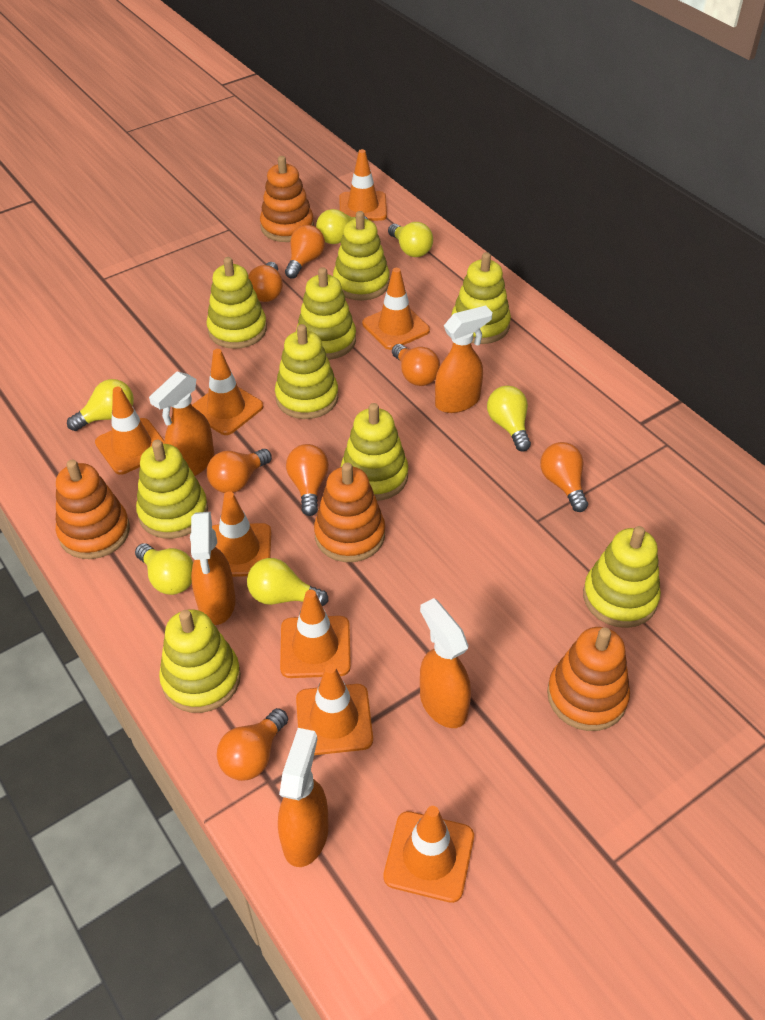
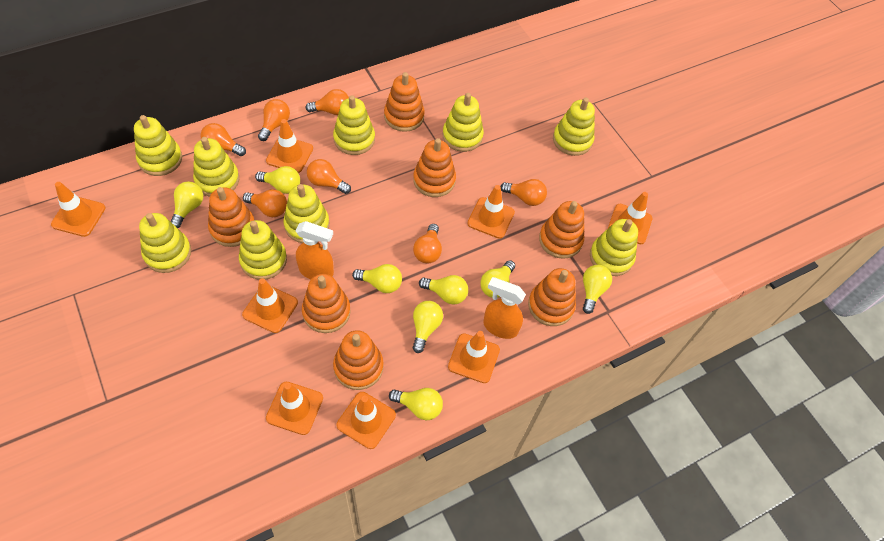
orange spray bottle: [149,371,214,476] [190,512,236,625] [278,728,328,867] [420,598,471,728] [435,305,493,413] = 5 -> [296,221,334,279] [483,277,526,339] = 2
orange stacking toy: [56,459,130,559] [260,156,314,242] [314,463,385,562] [547,627,630,731] = 4 -> [208,187,254,247] [302,274,351,333] [333,330,383,390] [384,72,425,132] [413,138,456,197] [528,268,576,326] [539,201,584,259] = 7
yellow light bulb: [67,379,134,431] [135,543,193,595] [247,558,328,606] [316,209,368,244] [388,222,433,257] [487,386,531,452] = 6 -> [171,181,203,228] [255,166,300,194] [352,264,402,293] [389,388,443,420] [413,301,443,353] [419,275,468,305] [480,260,515,298] [583,265,612,314] = 8

